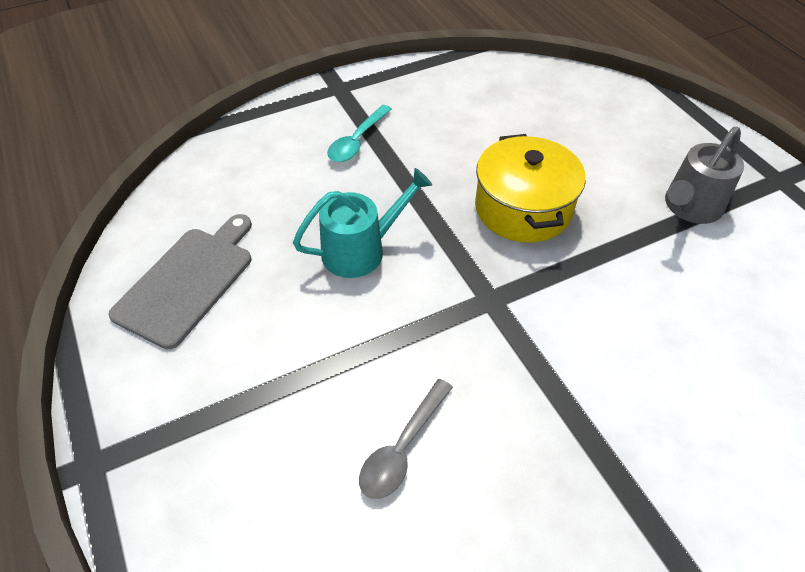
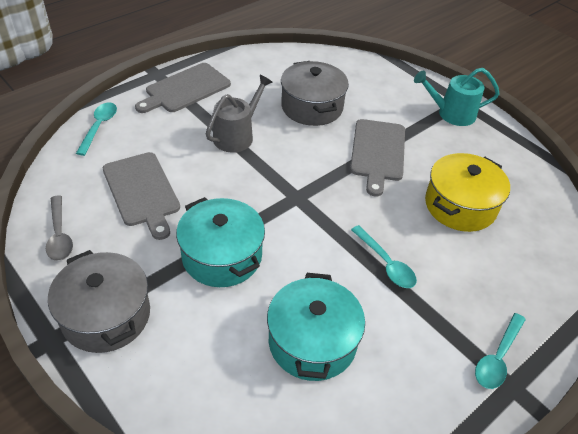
grey cutting board: [108,214,252,349] = 1 -> [103,152,180,240] [135,63,231,113] [350,119,405,196] = 3
grey pot: none = 0 -> [48,250,150,353] [281,61,349,126] = 2
turquoise pot: none = 0 -> [176,197,265,287] [267,273,365,381] = 2
turquoise spoon: [327,105,392,162] = 1 -> [76,103,117,156] [351,225,417,288] [475,313,526,389] = 3

